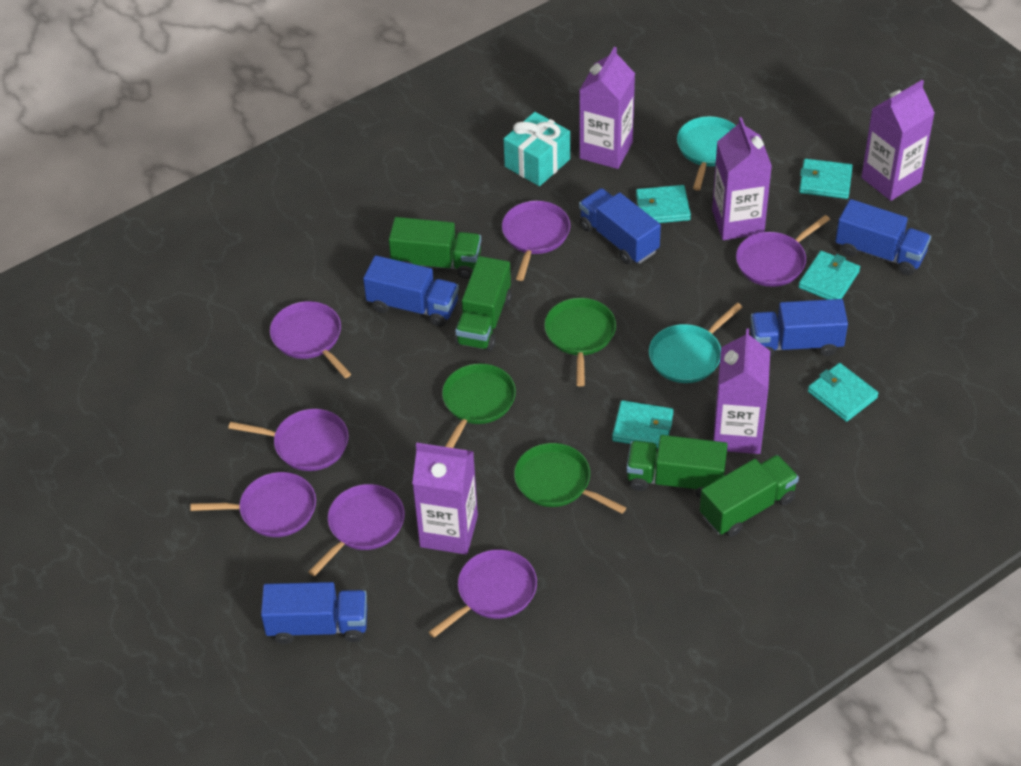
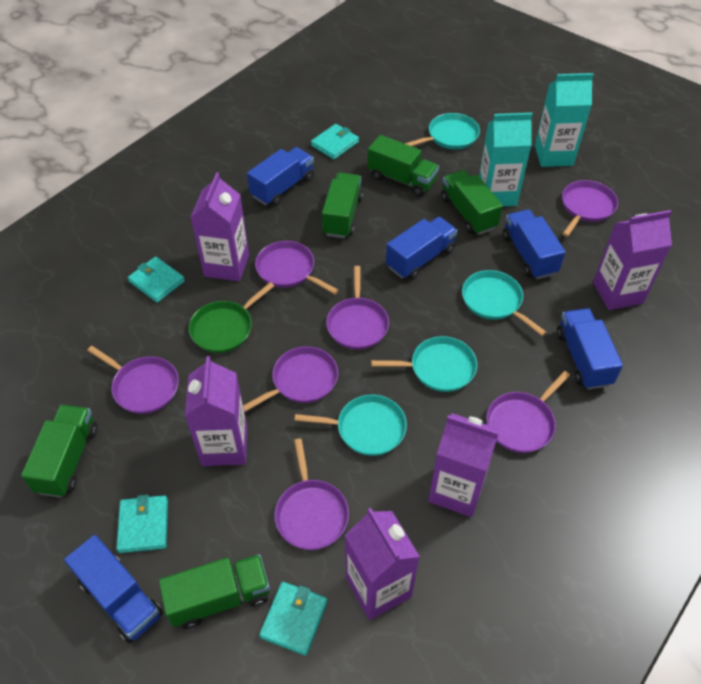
green pan: [442,363,516,448] [514,443,626,514] [544,298,616,387] = 3 -> [189,282,274,353] = 1
green truck: [389,217,481,279] [455,256,511,351] [626,435,728,498] [700,455,799,537] = 4 -> [21,405,98,498] [159,554,270,629] [322,173,363,238] [367,135,439,197] [441,170,503,235] = 5
turquoise carton: none = 0 -> [479,113,533,206] [535,73,594,167] = 2
turquoise gift: [504,112,570,186] = 1 -> none = 0
turquoise pan: [649,303,742,383] [677,116,736,191] = 2 -> [295,395,407,456] [371,336,477,392] [405,113,480,149] [462,270,546,336] = 4
turquoise wallet: [612,400,674,449] [636,185,691,223] [798,251,860,300] [799,159,853,199] [808,363,879,422] = 5 -> [116,495,168,553] [128,257,185,303] [259,582,328,656] [311,124,359,160] = 4

